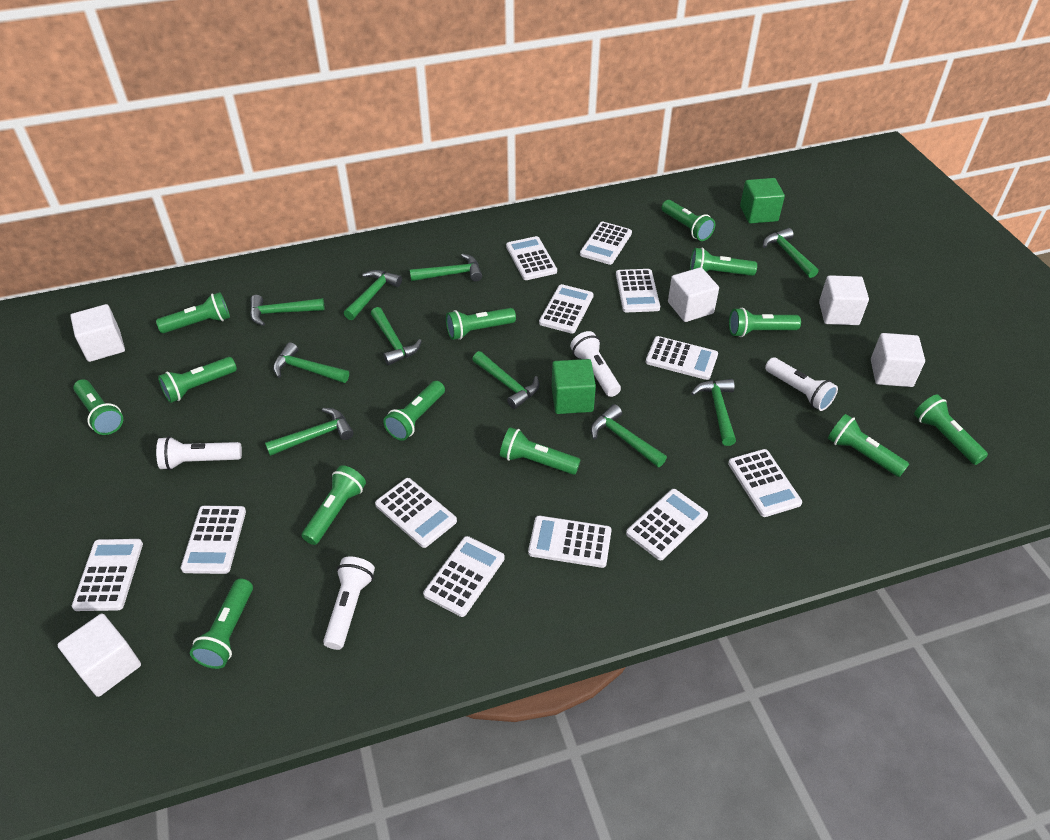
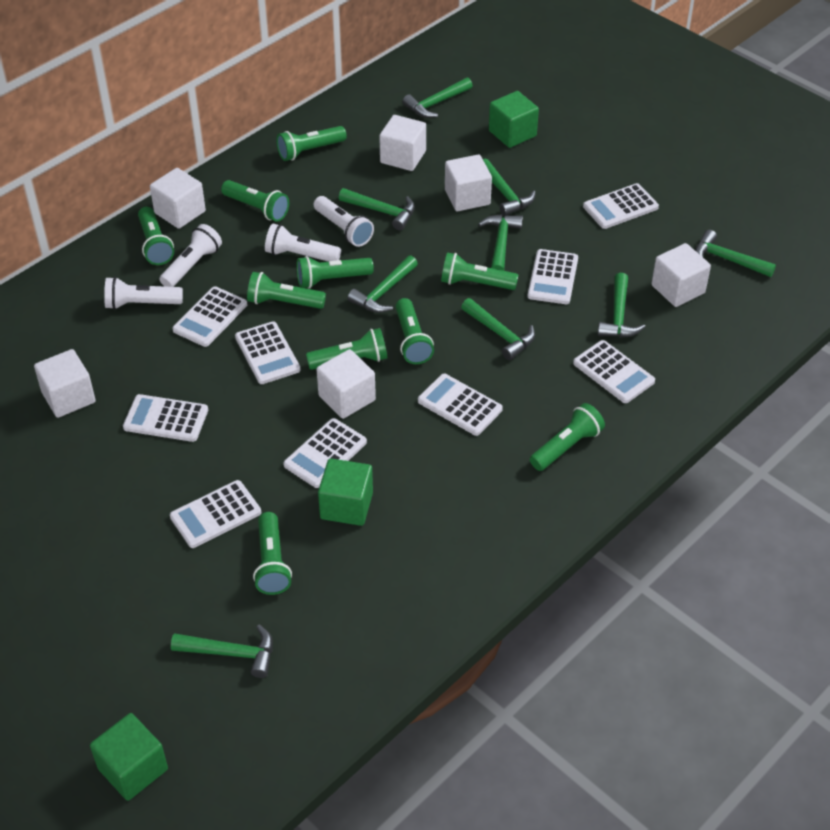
green cube: [552,359,596,414] [740,178,785,224] = 2 -> [90,713,168,801] [318,458,373,526] [489,91,539,148] = 3
green flashlight: [73,379,123,435] [156,292,230,333] [158,357,237,403] [190,579,253,669] [302,465,366,545] [383,381,445,441] [446,308,516,340] [500,427,580,475] [661,200,715,241] [690,248,757,276] [729,308,801,337] [828,414,909,477] [914,394,988,465] = 13 -> [138,207,174,265] [221,180,289,222] [247,272,326,309] [253,512,292,595] [276,126,347,161] [296,256,374,289] [306,328,388,370] [395,298,434,364] [441,252,518,290] [530,403,605,471] = 10
green hammer: [250,295,325,326] [265,408,354,456] [273,342,349,383] [344,270,402,320] [371,307,422,365] [410,254,482,282] [472,351,539,409] [591,404,667,467] [691,379,736,446] [763,228,819,278] = 10 -> [171,624,273,678] [339,188,415,230] [347,255,418,313] [402,77,473,118] [461,298,535,360] [478,214,523,271] [483,159,536,216] [598,273,645,337] [695,230,776,277] = 9
white calculator: [72,539,143,611] [181,506,246,574] [375,478,457,548] [423,536,505,617] [506,236,557,280] [528,516,612,568] [539,284,594,334] [580,222,632,265] [616,269,660,313] [626,489,708,560] [646,336,718,380] [728,449,802,517] = 12 -> [123,394,208,442] [170,480,261,548] [172,286,247,347] [235,321,301,384] [283,418,367,488] [418,374,503,436] [527,249,578,304] [573,340,655,403] [583,183,659,229] = 9
white cube: [58,614,141,697] [70,304,125,362] [668,267,719,322] [819,275,869,325] [871,333,925,387] = 5 -> [34,349,96,418] [150,168,206,229] [317,349,376,419] [379,115,426,171] [445,154,492,211] [651,243,711,307] = 6

